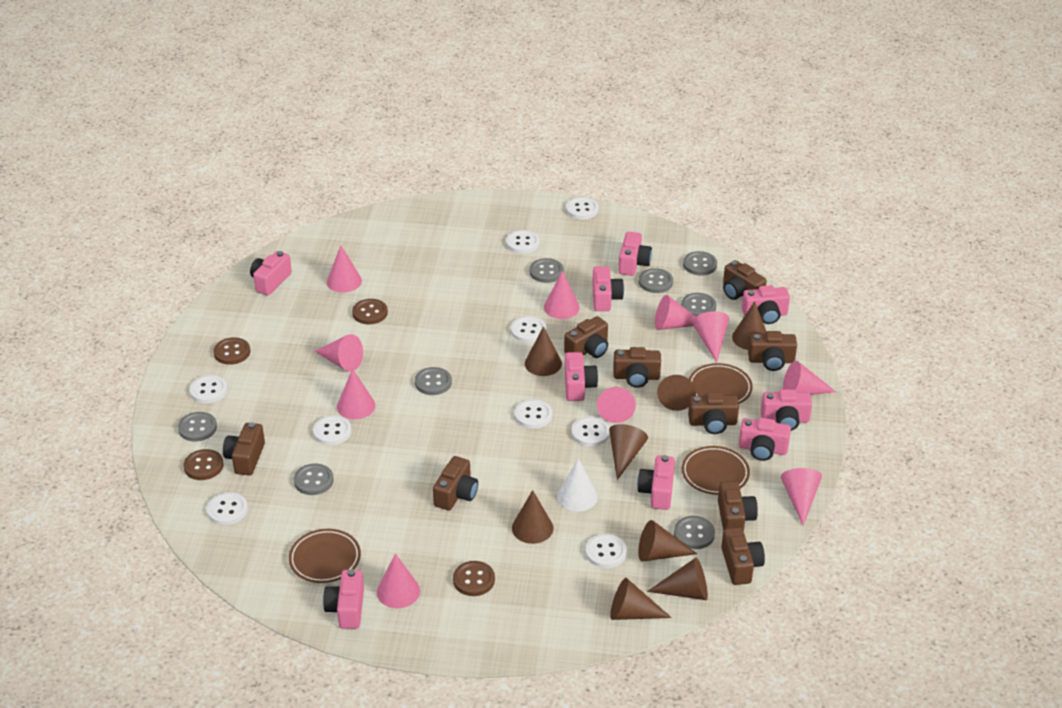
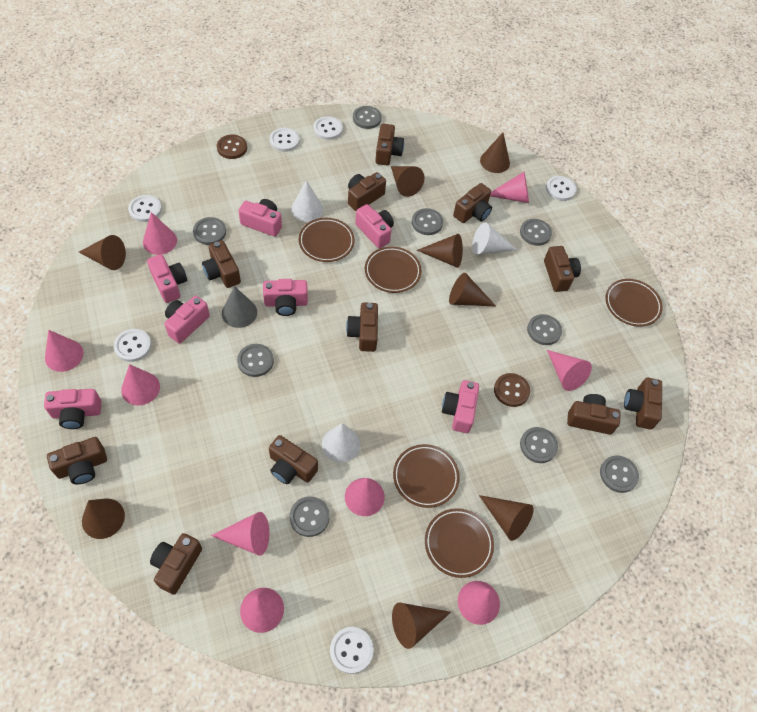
brown button: [184,449,224,480] [213,337,250,365] [352,299,388,324] [453,561,495,596] = 4 -> [217,135,247,159] [494,373,530,407] = 2
brown camera: [223,422,265,476] [433,456,478,510] [564,316,608,358] [613,347,661,388] [688,392,739,434] [718,481,758,531] [721,527,765,585] [723,260,767,300] [748,331,797,371] = 9 -> [47,437,107,485] [150,533,202,595] [202,240,241,288] [269,435,318,484] [346,302,378,352] [348,172,386,211] [375,124,404,165] [453,183,492,223] [544,246,581,292] [567,394,621,435] [624,378,662,429] = 11
brown plate: [289,529,361,583] [682,446,750,495] [689,363,753,404] = 3 -> [299,218,355,262] [365,246,421,293] [393,444,460,508] [425,508,494,578] [605,279,663,327] = 5
grey button: [178,412,217,441] [294,464,334,495] [415,367,452,395] [530,258,564,283] [639,268,673,293] [674,516,715,549] [681,293,716,317] [683,251,717,276] = 8 -> [193,217,226,245] [237,344,274,377] [290,496,330,537] [353,106,382,129] [412,208,443,235] [520,219,552,246] [520,427,558,463] [527,314,562,345] [600,455,639,493] = 9
grey cone: none = 0 -> [222,286,257,328] = 1
pink camera: [250,251,292,295] [323,569,364,629] [565,352,598,401] [592,266,624,311] [619,232,652,276] [637,455,675,510] [739,418,791,461] [742,285,790,324] [761,389,812,431] = 9 -> [44,389,101,429] [147,254,187,303] [164,296,210,344] [238,199,282,237] [263,279,308,316] [355,204,394,249] [442,380,479,433] = 7
pink cone: [315,334,363,372] [327,245,362,293] [337,369,375,419] [377,553,420,608] [544,271,580,319] [597,387,636,423] [655,295,695,330] [692,311,729,363] [781,468,822,526] [783,361,836,395] = 10 -> [45,330,84,372] [121,364,160,405] [143,212,177,255] [211,512,269,556] [240,588,284,633] [345,478,385,516] [458,581,500,625] [490,172,529,203] [547,350,592,391] = 9
white button: [189,375,227,403] [207,492,248,525] [313,415,352,445] [506,230,540,254] [511,316,546,342] [515,399,552,429] [566,197,598,219] [572,417,610,447] [586,534,627,568] = 9 -> [114,329,151,362] [128,195,162,222] [270,128,300,152] [314,116,343,140] [330,627,374,674] [546,176,577,201] = 6
white cone: [557,459,598,512] = 1 -> [291,180,323,222] [322,423,360,463] [472,222,517,255] = 3

